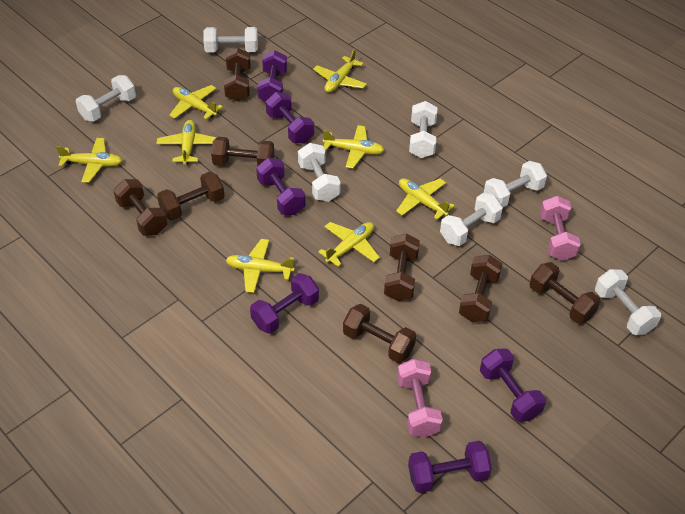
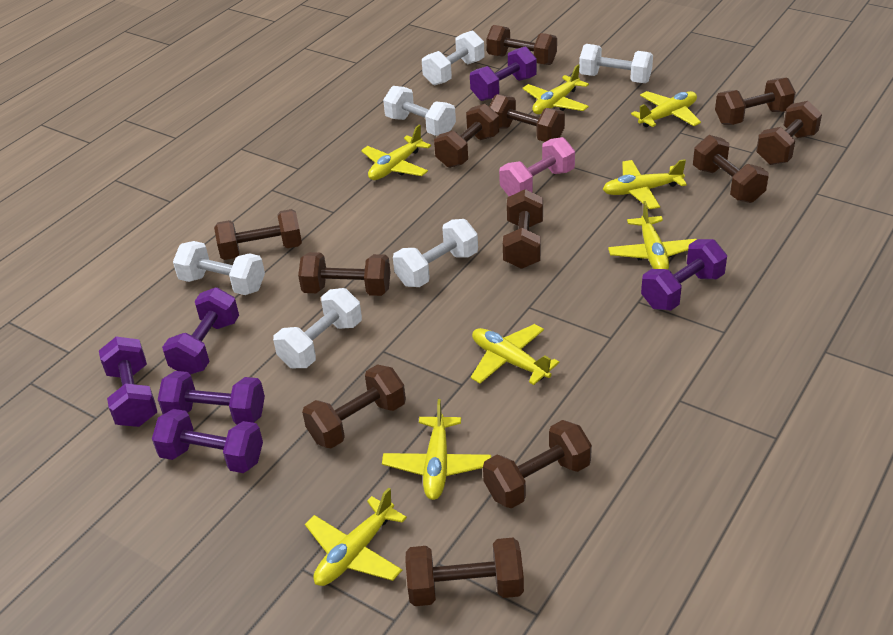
brown dumbbell: [113,179,167,236] [157,172,225,220] [211,137,274,166] [224,48,251,101] [343,304,416,363] [384,233,420,301] [459,255,502,322] [529,262,600,324] = 8 -> [214,209,302,260] [298,252,390,296] [302,364,406,449] [406,538,524,606] [434,104,499,168] [483,420,592,508] [486,25,557,65] [489,94,565,142] [503,189,543,269] [693,135,769,203] [715,78,796,125] [756,101,822,165] = 12
pink dumbbell: [397,359,443,438] [540,196,581,261] = 2 -> [499,137,575,196] = 1
white dumbbell: [76,75,136,122] [203,27,258,52] [298,143,341,202] [409,101,438,158] [440,193,503,246] [484,161,547,207] [595,269,661,335] = 7 -> [173,241,265,295] [273,288,362,368] [383,86,456,136] [393,219,478,287] [422,30,485,86] [579,44,653,83] = 6

